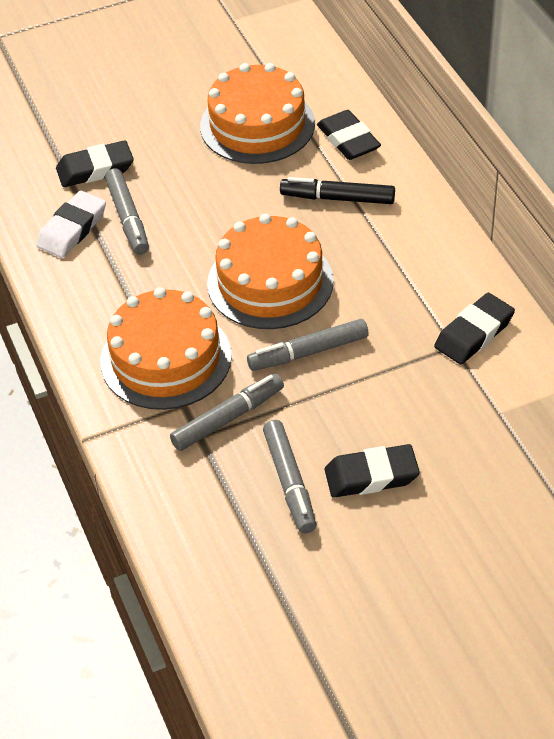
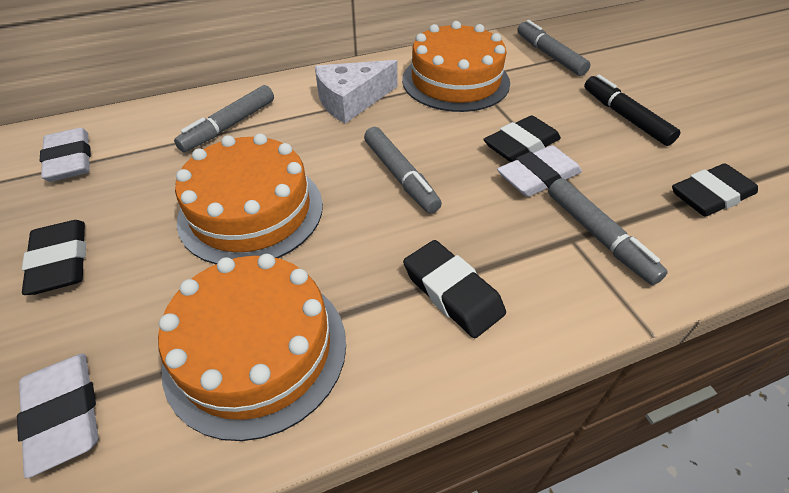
white cheese: none = 0 -> [315,60,398,124] = 1
white eraser: [36,191,106,258] = 1 -> [17,353,98,479] [40,128,91,182] [497,145,582,197] = 3

